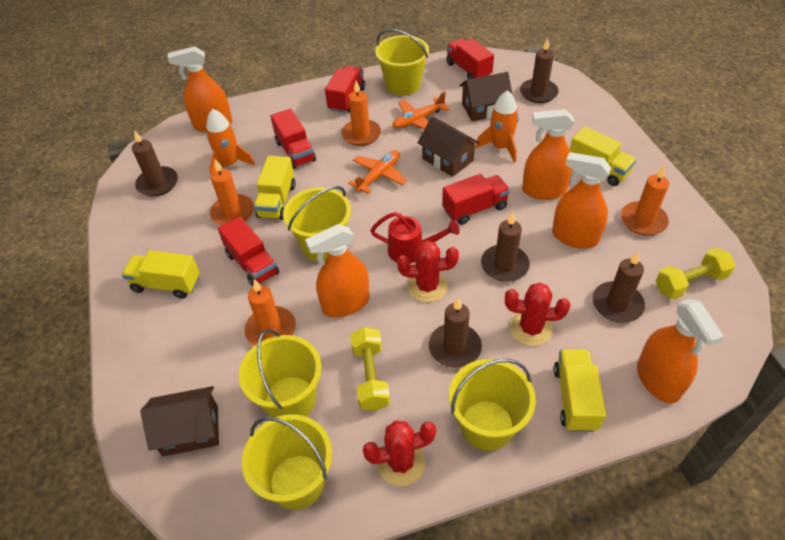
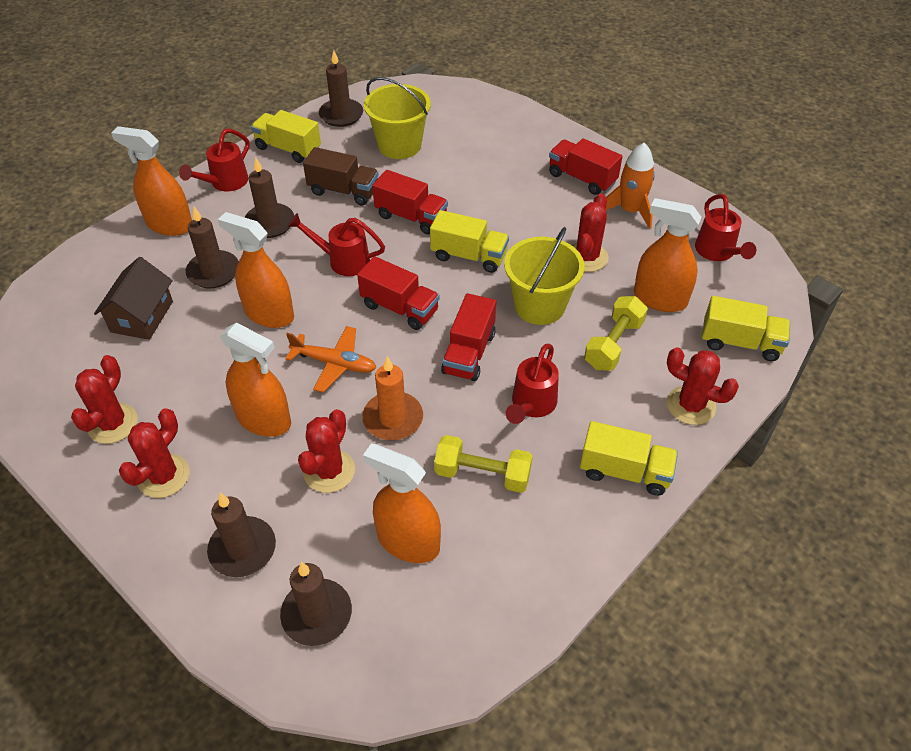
brown house: [140,386,219,456] [417,117,480,177] [459,72,513,121] = 3 -> [94,257,173,340] = 1
brown truck: none = 0 -> [303,147,379,205] = 1
orange candle: [210,159,254,225] [244,279,296,346] [341,81,381,146] [621,165,669,236] = 4 -> [362,356,423,440] = 1
orange plane: [348,150,407,194] [392,92,450,129] = 2 -> [285,326,376,393] = 1
orange rocket: [206,109,255,174] [475,90,519,163] = 2 -> [606,143,655,229] = 1
red cactus: [363,420,436,486] [397,240,459,302] [505,282,570,346] = 3 -> [71,355,138,444] [119,408,190,498] [298,409,355,493] [572,194,609,272] [667,347,739,425] = 5
red truck: [218,216,279,287] [271,109,316,169] [325,66,365,113] [442,174,510,225] [446,38,494,79] = 5 -> [357,256,440,330] [372,170,448,234] [441,293,496,381] [549,138,623,195] = 4
red watering can: [370,212,460,263] = 1 -> [179,129,250,191] [288,213,385,276] [506,344,559,424] [695,194,756,261] = 4
yellow bucket: [239,329,322,418] [242,414,333,510] [283,186,351,262] [375,29,429,96] [449,359,536,451] = 5 -> [364,77,431,159] [504,227,584,325] = 2

